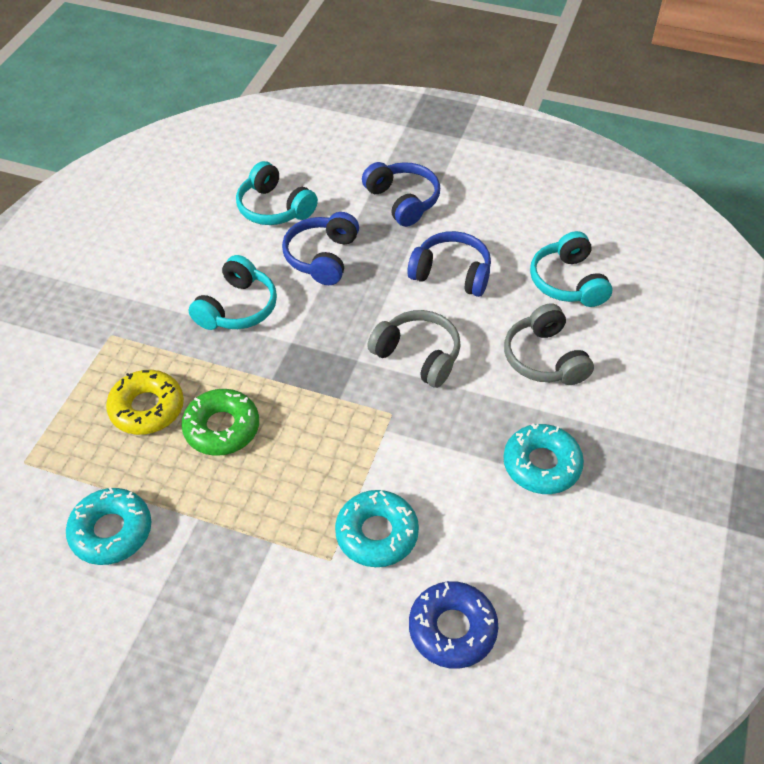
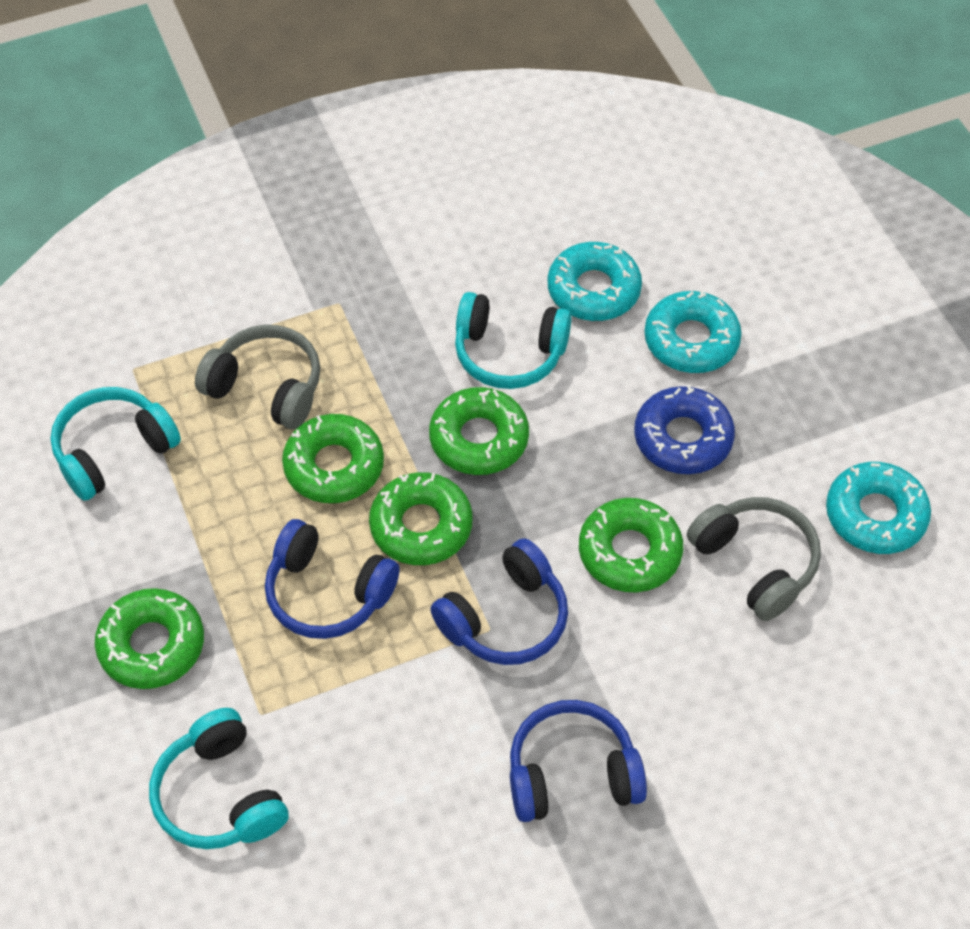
green donut: [181,389,259,456] = 1 -> [95,588,204,689] [282,414,384,503] [369,472,473,565] [429,387,529,475] [579,498,683,592] = 5
yellow donut: [106,370,184,435] = 1 -> none = 0

